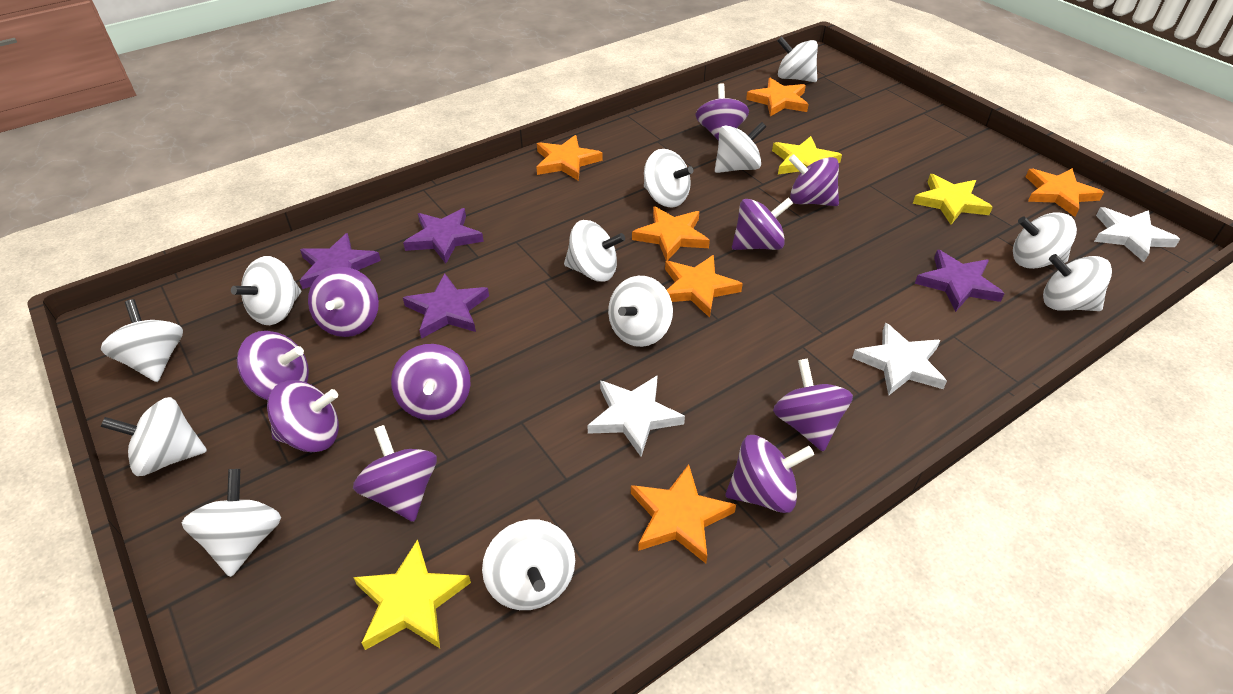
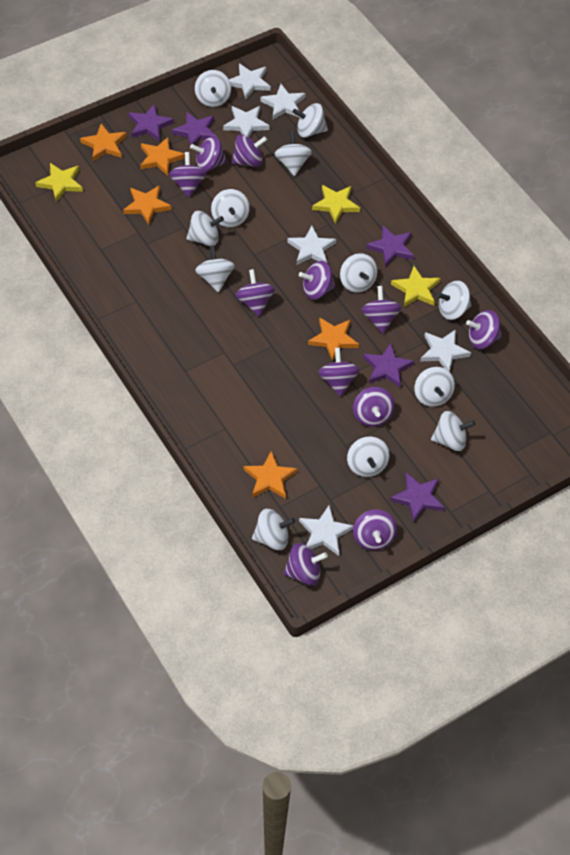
orange star: [536,135,603,181] [631,464,736,563] [632,206,710,261] [665,255,743,318] [746,78,809,116] [1026,168,1104,217] = 6 -> [80,123,127,161] [123,185,172,225] [140,137,185,176] [244,451,298,499] [308,317,359,361] = 5
purple spinning top: [237,331,309,400] [267,380,339,452] [308,267,379,337] [353,425,437,522] [391,344,471,420] [696,83,749,141] [726,435,814,513] [732,197,793,250] [773,358,853,451] [788,154,839,206] = 10 -> [169,152,207,197] [190,136,227,172] [232,134,267,167] [236,269,275,316] [283,543,328,585] [299,261,336,300] [318,348,360,397] [353,387,395,427] [353,509,397,550] [361,286,402,333] [466,310,502,349] = 11
purple star: [300,233,381,289] [403,208,484,264] [403,274,489,339] [915,250,1005,312] = 4 -> [128,104,174,142] [172,112,217,146] [363,343,414,388] [366,226,414,267] [390,473,445,522] = 5
white star: [587,375,685,457] [852,322,947,396] [1094,207,1180,262] = 3 -> [223,106,270,137] [229,64,271,99] [260,84,306,119] [287,226,336,265] [299,505,354,556] [420,329,471,372] = 6

